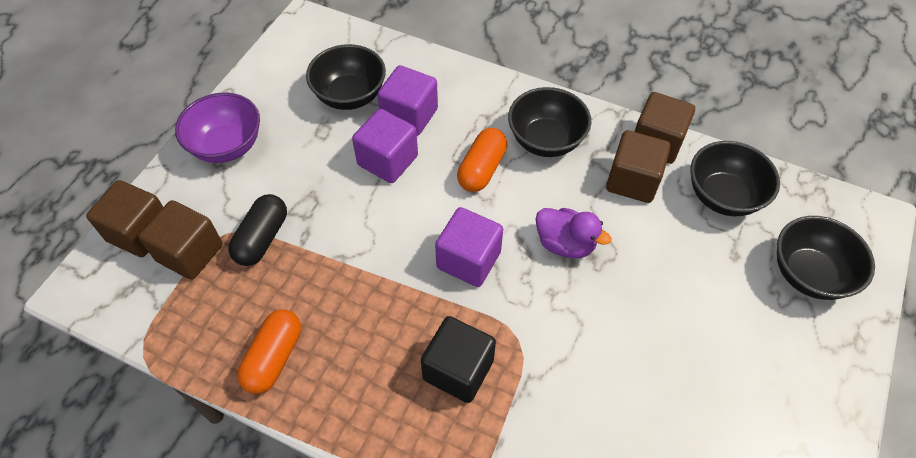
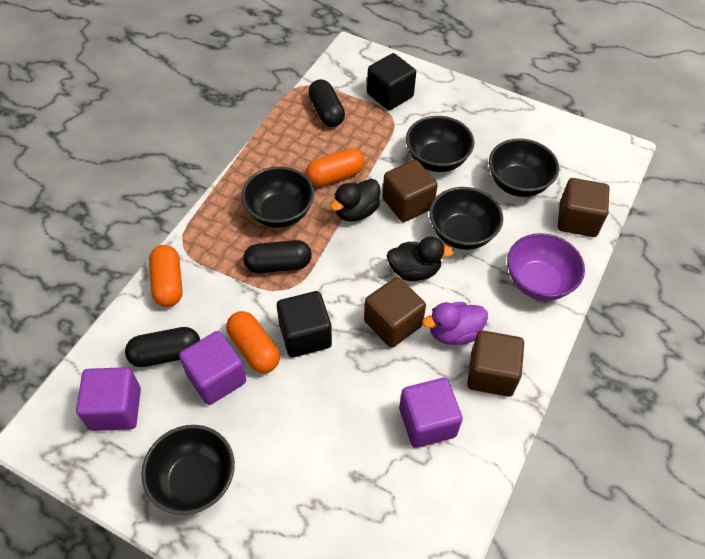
black bowl: [306,44,386,110] [508,87,591,157] [691,141,780,216] [777,216,875,300] = 4 -> [141,425,235,515] [242,166,314,228] [406,116,475,172] [429,187,503,250] [489,138,559,197] = 5
black capsule: [228,194,287,266] = 1 -> [125,327,200,367] [243,240,312,273] [308,79,345,127] = 3
black cube: [421,316,496,403] = 1 -> [277,291,332,358] [367,53,416,110] = 2
black duck: none = 0 -> [330,179,380,222] [387,236,454,281] = 2
orange capsule: [237,309,301,394] [457,128,507,192] = 2 -> [149,245,183,307] [226,311,280,373] [306,148,365,187] = 3

